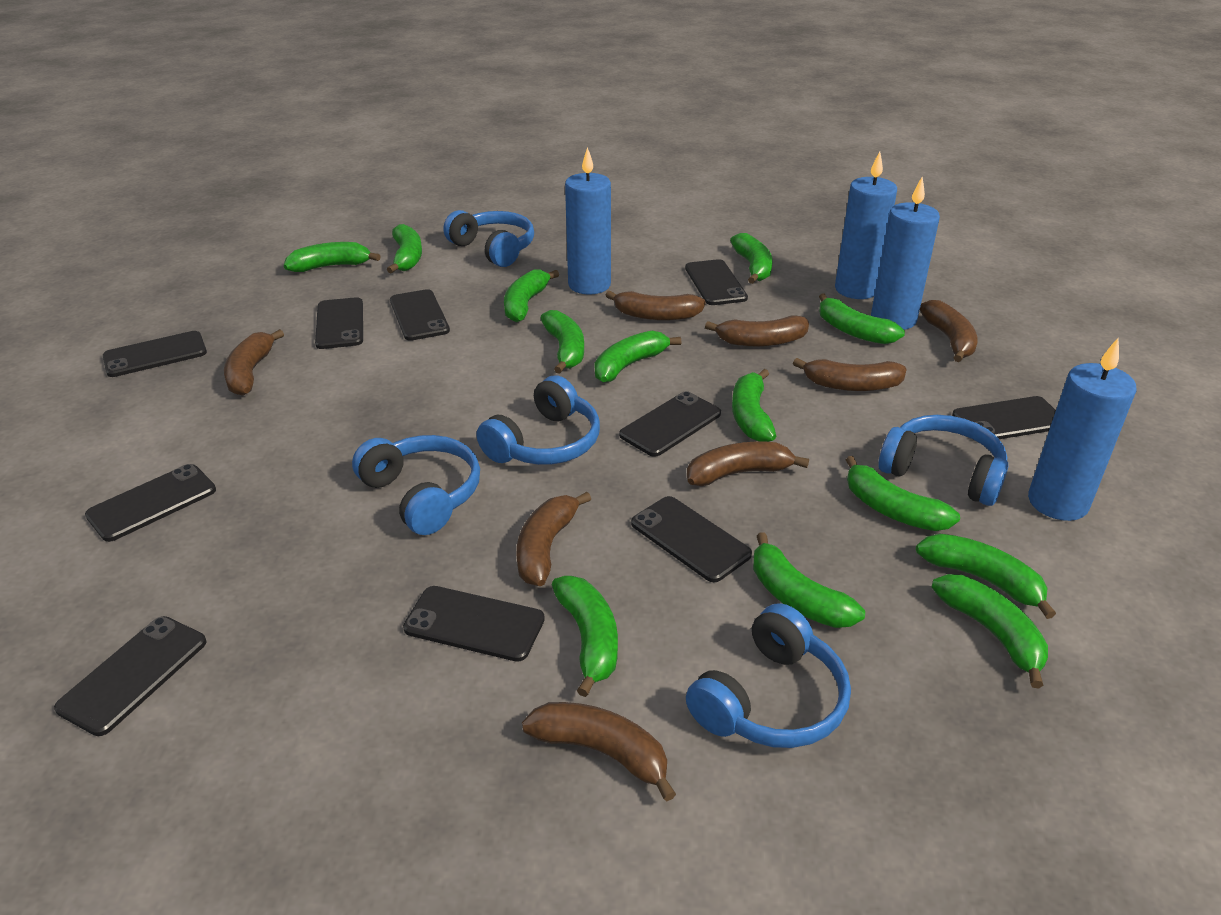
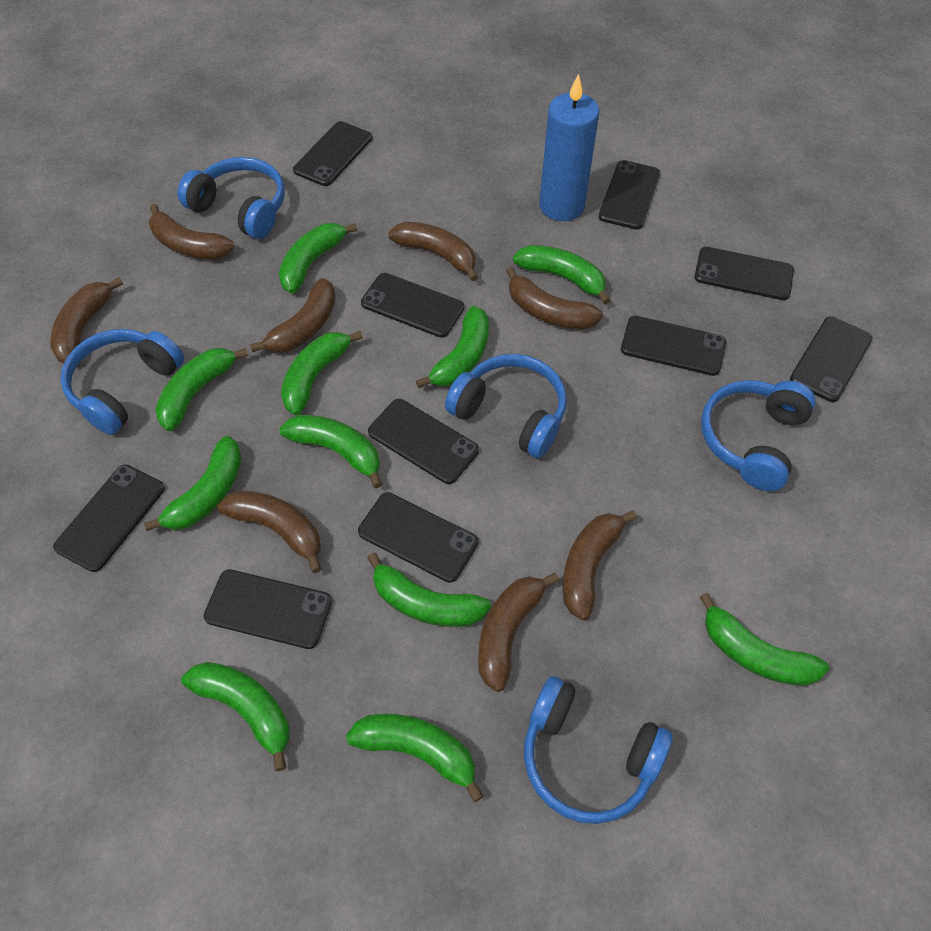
blue candle: [565,147,611,294] [835,152,897,299] [871,177,940,330] [1028,338,1137,521] = 4 -> [539,74,599,221] = 1
green banana: [284,242,381,272] [387,224,422,274] [504,269,559,322] [541,310,584,374] [552,576,618,697] [595,331,681,383] [730,233,773,284] [732,369,776,442] [753,532,865,628] [819,293,905,344] [846,456,960,531] [916,533,1056,619] [932,574,1048,688] = 13 -> [144,436,242,531] [155,348,248,431] [181,662,289,771] [279,223,357,293] [279,415,382,488] [281,331,363,415] [346,714,484,802] [367,552,491,627] [416,306,489,388] [513,245,610,305] [700,593,829,686] = 11

